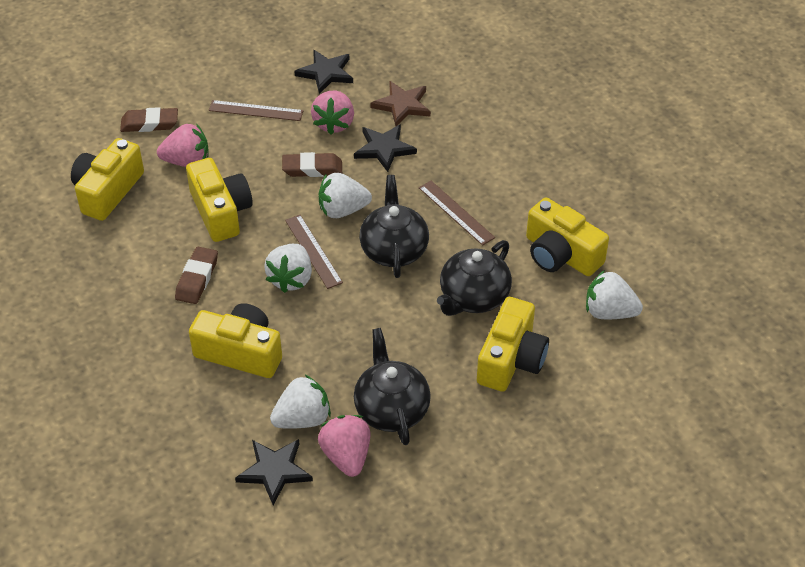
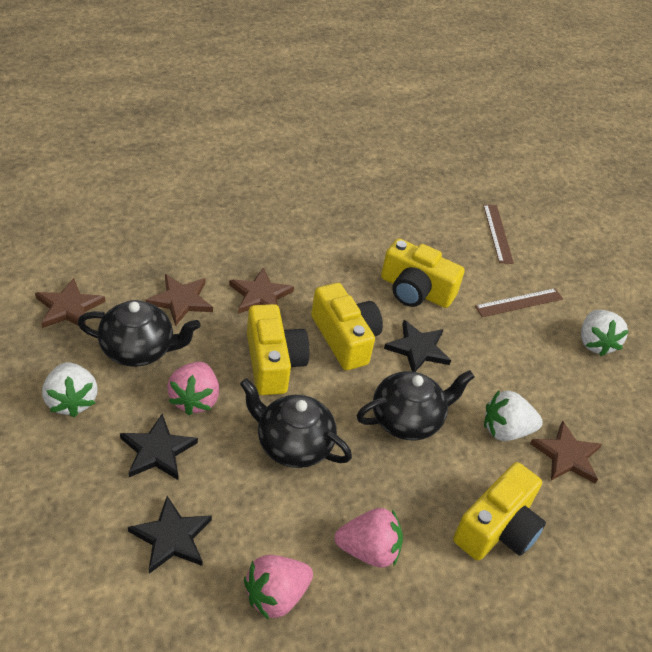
brown eraser: [120,107,178,132] [175,247,218,304] [282,152,342,177] = 3 -> none = 0
brown ruler: [209,100,303,121] [285,215,343,289] [419,181,495,246] = 3 -> [475,288,563,317] [483,204,514,264] = 2
brown star: [370,81,431,126] = 1 -> [35,278,105,328] [146,274,213,326] [229,267,294,314] [530,421,602,484] = 4
white strawberry: [264,244,312,293] [270,375,331,429] [319,173,372,218] [586,270,643,319] = 4 -> [42,362,98,417] [484,390,543,441] [581,310,629,356] = 3
yellow camera: [71,138,144,221] [186,158,253,242] [189,303,282,378] [477,297,549,392] [526,198,609,276] = 5 -> [247,304,309,395] [311,283,383,370] [381,238,465,308] [453,462,546,561] = 4

